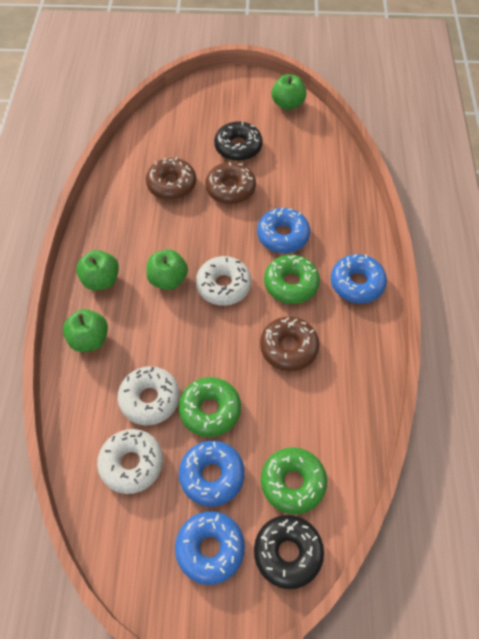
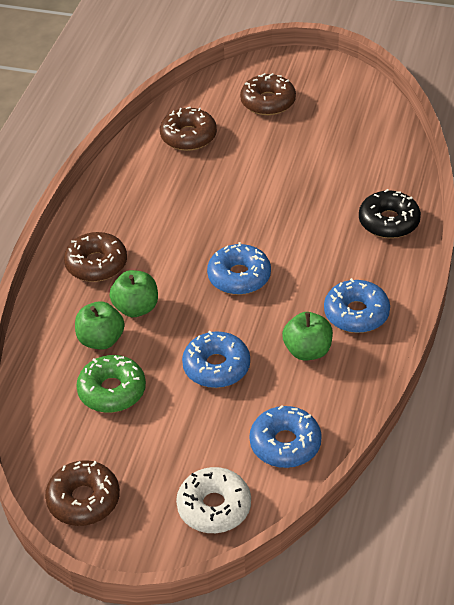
black donut: [214,121,263,161] [254,515,324,589] = 2 -> [359,189,421,238] = 1
brown donut: [146,157,196,200] [205,162,256,204] [260,317,319,371] = 3 -> [45,460,120,526] [64,232,127,282] [160,107,217,151] [240,73,296,115] = 4
green apple: [63,309,108,352] [76,250,119,291] [146,249,188,290] [272,74,306,110] = 4 -> [75,301,125,350] [110,270,158,317] [282,312,333,361] = 3
green donut: [179,377,241,437] [261,447,327,514] [264,255,320,304] = 3 -> [76,355,146,413] = 1
white donut: [97,429,163,494] [118,366,180,425] [196,256,252,306] = 3 -> [176,467,251,533] = 1

